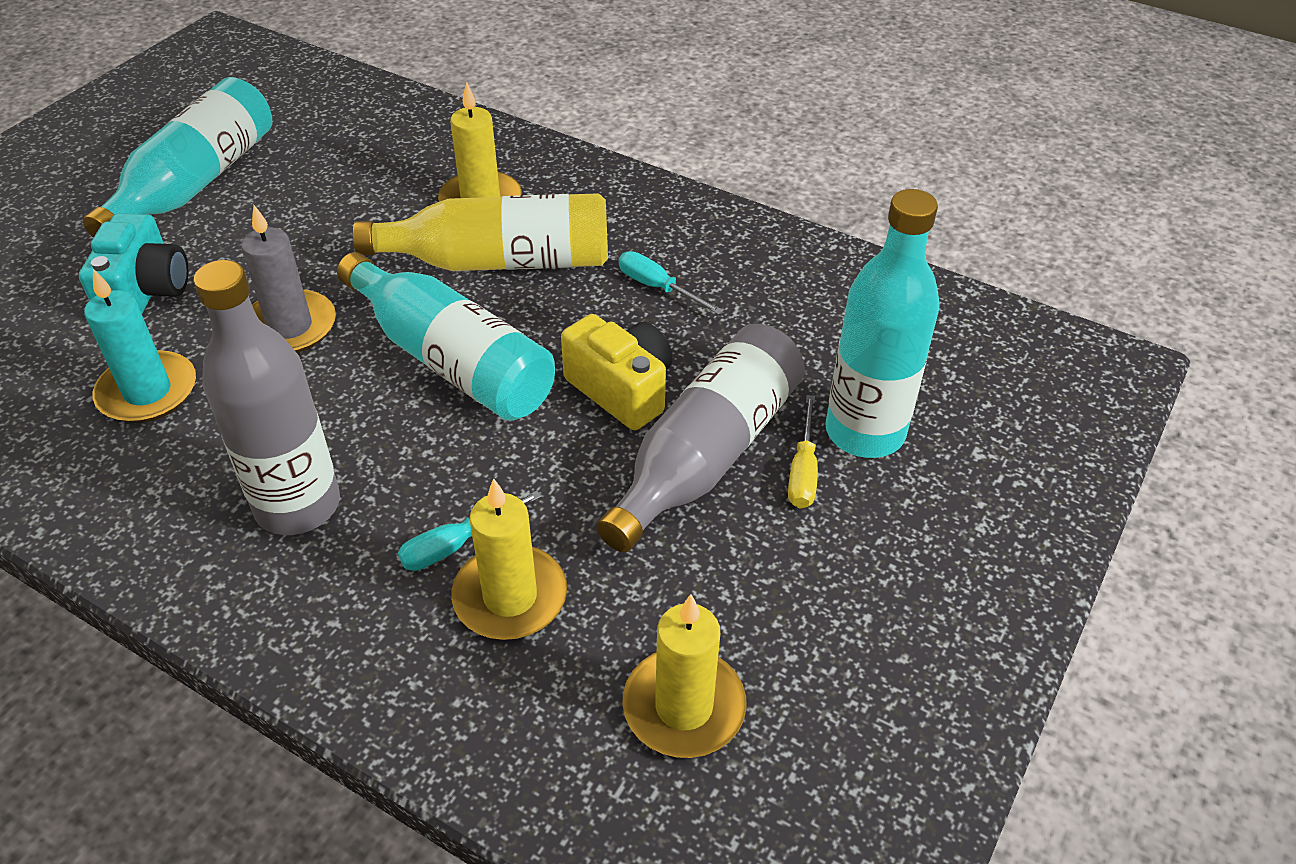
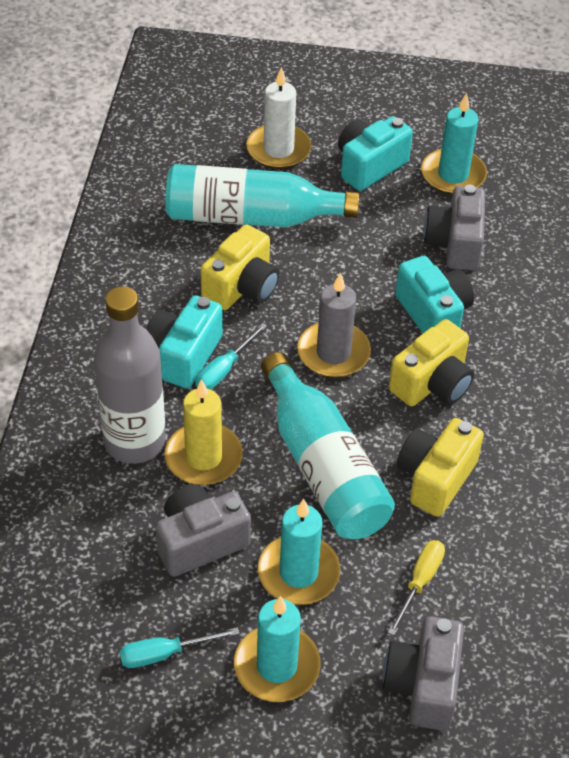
grey bottle: [193,260,340,535] [597,324,805,552] = 2 -> [94,286,166,464] = 1
grey camera: none = 0 -> [155,485,251,577] [383,616,464,731] [424,185,485,271] = 3
turquoise bottle: [83,77,272,238] [337,252,555,420] [825,189,940,458] = 3 -> [165,164,360,227] [261,352,395,539] = 2
turquoise camera: [79,213,188,314] = 1 -> [146,295,223,388] [338,116,413,191] [395,256,474,333] = 3
turquoise candle: [84,269,196,423] = 1 -> [234,596,321,702] [258,499,340,605] [421,93,487,195] = 3
white candle: none = 0 -> [246,67,311,169] = 1
yellow bottle: [353,193,608,271] = 1 -> none = 0
yellow camera: [561,314,673,430] = 1 -> [201,224,280,310] [389,319,474,406] [397,418,484,517] = 3
yellow candle: [438,82,522,202] [451,478,567,640] [622,594,747,758] = 3 -> [165,379,243,485] = 1

